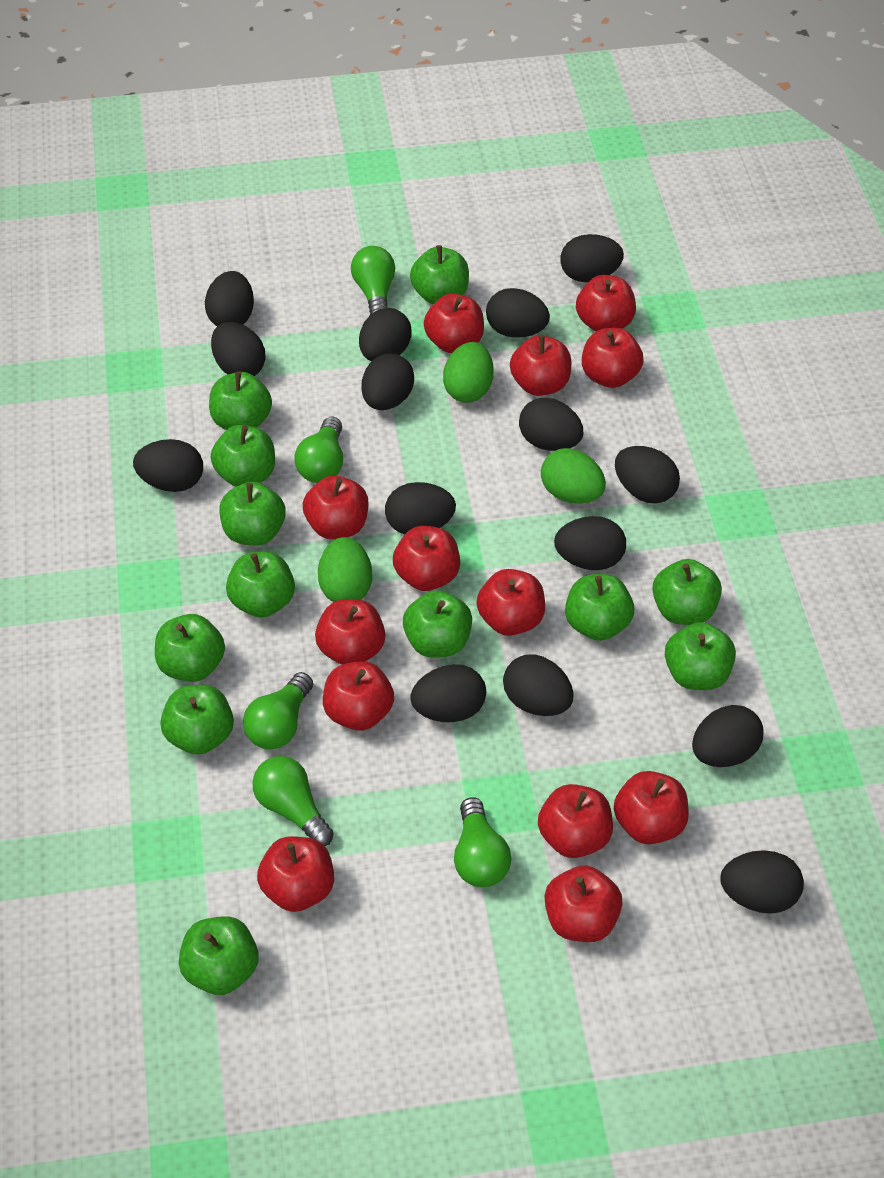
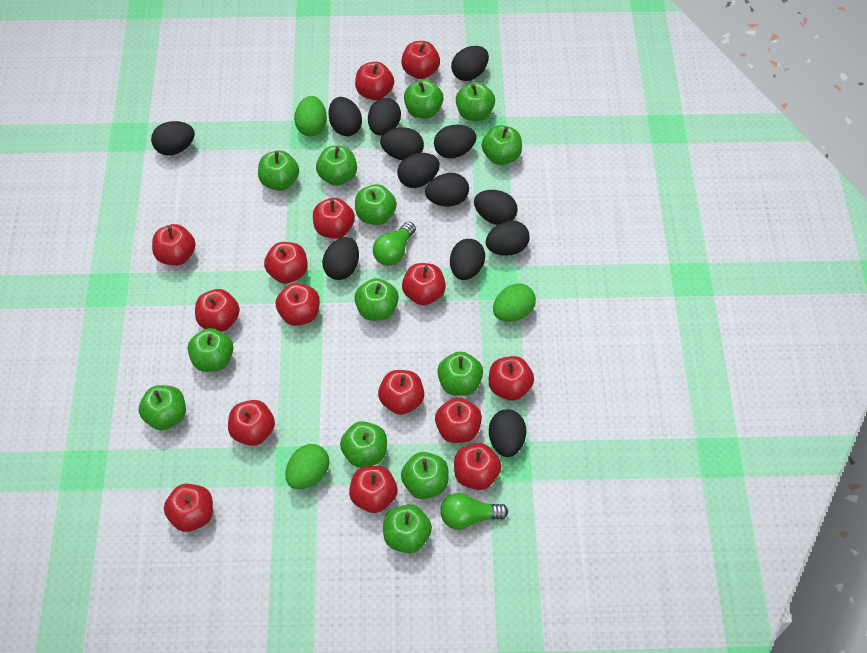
black egg: [133,439,203,492] [205,271,254,326] [211,322,266,376] [359,308,412,361] [361,353,414,410] [385,482,456,535] [410,664,486,722] [486,288,550,337] [503,654,574,716] [519,398,583,451] [554,516,626,570] [560,234,624,282] [615,446,680,504] [692,705,764,767] [720,850,804,914] = 15 -> [151,121,195,155] [322,237,359,280] [329,97,362,136] [368,98,401,136] [380,127,424,160] [398,153,440,188] [425,173,469,207] [434,125,477,159] [450,239,485,280] [451,46,489,81] [474,190,518,225] [486,220,530,256] [489,409,526,457] = 13
green apple: [155,614,225,682] [160,684,234,755] [179,916,259,995] [209,371,272,430] [211,425,275,487] [219,481,286,546] [226,552,295,618] [403,590,472,658] [410,245,469,304] [565,574,634,641] [652,559,722,625] [665,622,736,690] = 12 -> [139,385,186,431] [188,328,234,372] [258,150,299,191] [316,146,357,186] [340,421,387,468] [354,278,399,321] [355,184,397,225] [383,504,432,553] [401,452,449,499] [404,80,444,119] [437,351,483,396] [456,82,495,121] [482,125,522,165] = 13
green light bulb: [243,672,313,749] [252,756,334,846] [294,417,343,483] [351,246,395,315] [454,797,511,887] = 5 -> [373,222,416,266] [440,493,508,530] = 2
red apple: [257,836,334,912] [303,475,368,539] [315,599,385,665] [323,661,394,731] [393,526,460,591] [424,294,484,353] [477,569,545,636] [510,335,571,396] [538,784,613,858] [545,866,623,942] [576,275,636,332] [582,328,644,388] [614,771,689,844] = 13 -> [152,224,196,266] [164,484,213,532] [195,289,240,332] [228,400,275,446] [264,242,308,284] [275,283,320,326] [313,198,355,239] [349,465,398,513] [355,62,394,100] [378,370,424,415] [401,41,440,79] [402,263,446,305] [435,397,482,443] [454,443,501,490] [489,356,534,401] = 15

